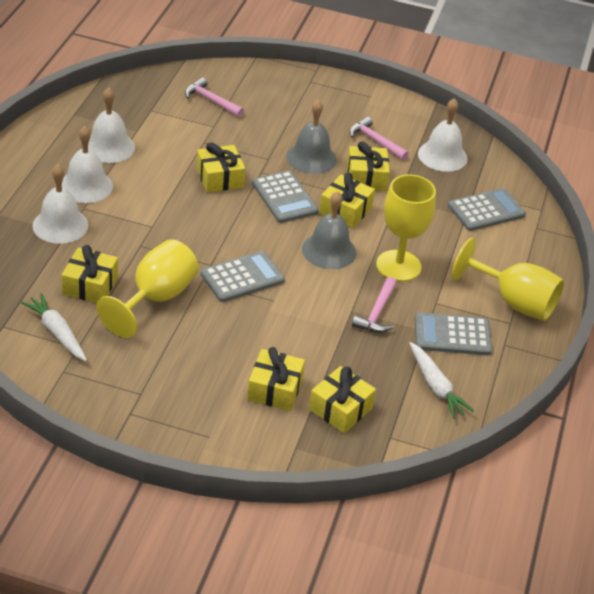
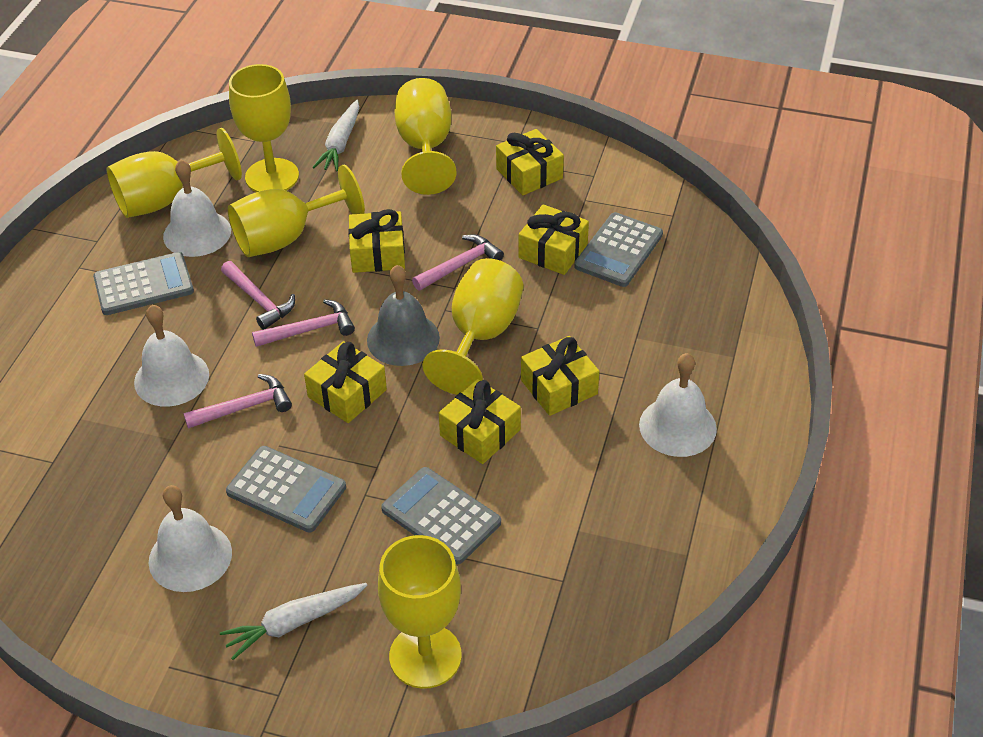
grey bell: [286,99,337,174] [302,191,356,269] = 2 -> [367,265,440,366] = 1
pink hammer: [185,77,244,117] [349,117,409,160] [352,277,397,333] = 3 -> [183,374,292,429] [221,261,295,330] [252,299,355,347] [412,234,504,291] = 4
yellow goblet: [96,239,199,338] [376,174,436,282] [452,238,564,321] = 3 -> [107,128,242,218] [228,165,365,257] [229,64,299,192] [378,535,462,689] [395,78,456,195] [422,258,523,395] = 6

